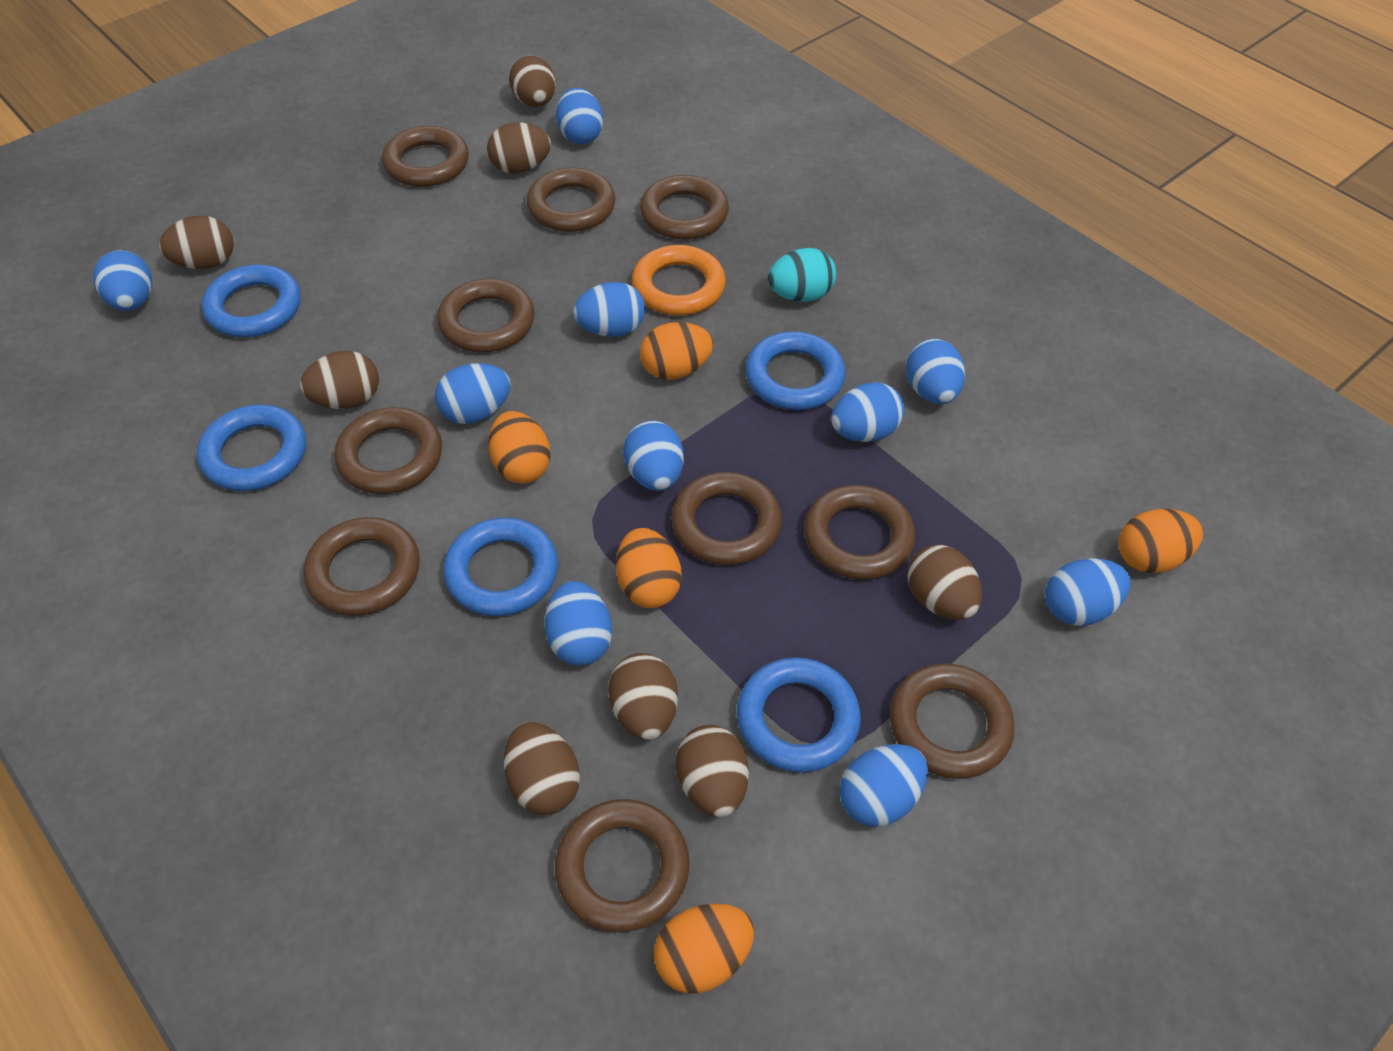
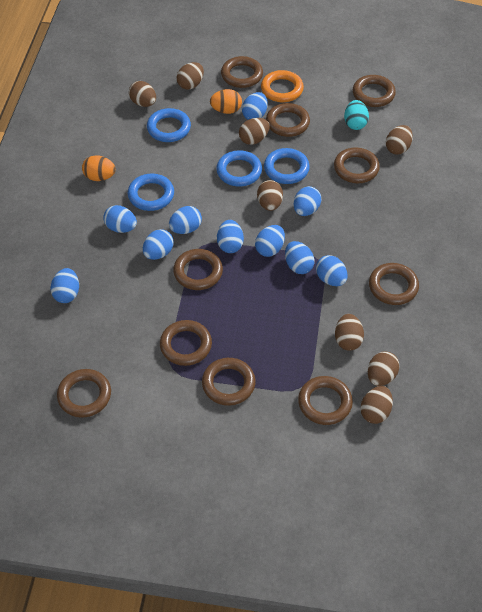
blue ring: [197,405,306,491] [201,264,301,337] [443,518,558,616] [737,657,861,772] [746,332,846,410] = 5 -> [128,174,174,211] [147,108,191,142] [216,150,262,187] [264,148,310,184] = 4
orange egg: [488,411,551,484] [616,528,682,608] [640,322,713,380] [654,904,754,994] [1119,509,1203,573] = 5 -> [82,155,116,181] [210,89,242,114] = 2

